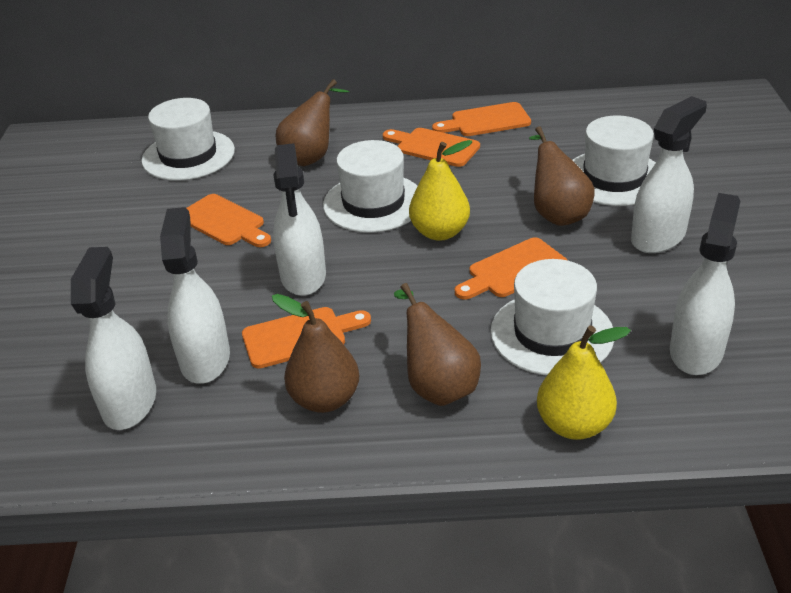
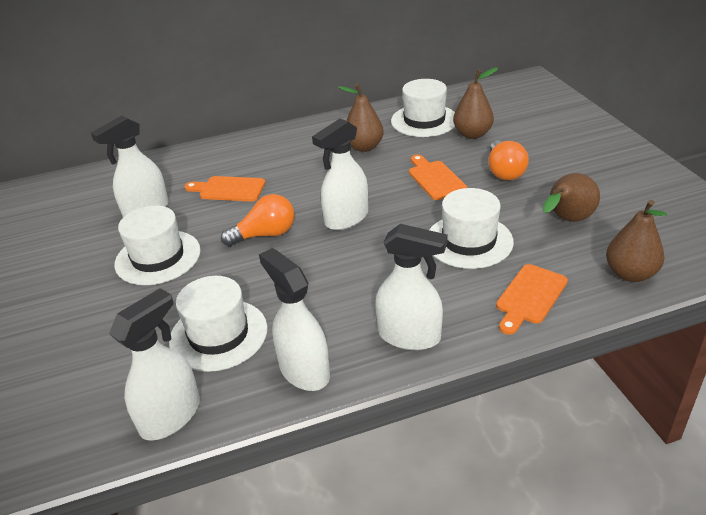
orange cutting board: [187,194,271,247] [242,307,371,369] [383,128,480,167] [432,102,531,136] [455,237,567,300] = 5 -> [185,176,265,202] [409,155,467,200] [496,264,568,335] = 3
orange light bulb: none = 0 -> [221,194,295,246] [488,140,529,180] = 2
yellow pear: [409,140,472,241] [537,325,631,440] = 2 -> none = 0

